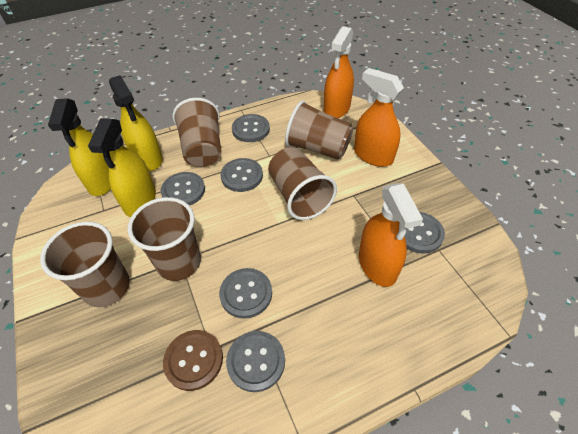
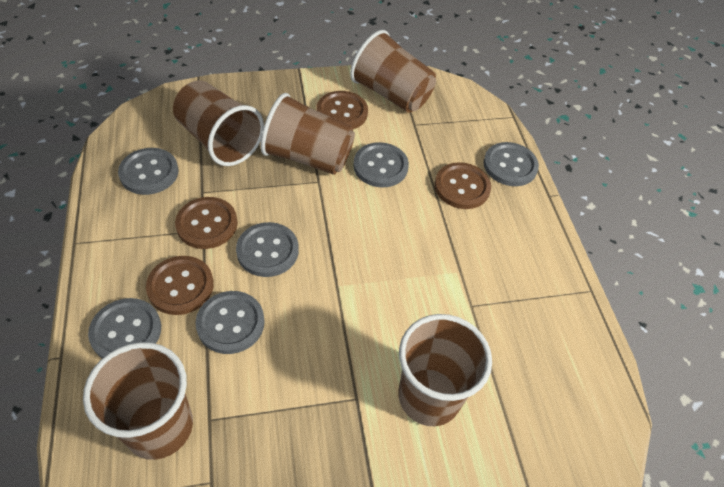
brown button: [163,330,223,391] = 1 -> [146,256,214,315] [175,197,238,249] [317,91,368,129] [435,162,491,209] = 4
orange spray bottle: [324,26,354,118] [354,68,404,167] [359,183,423,287] = 3 -> none = 0
yellow spray bottle: [48,98,111,196] [88,118,156,217] [109,75,163,171] = 3 -> none = 0

